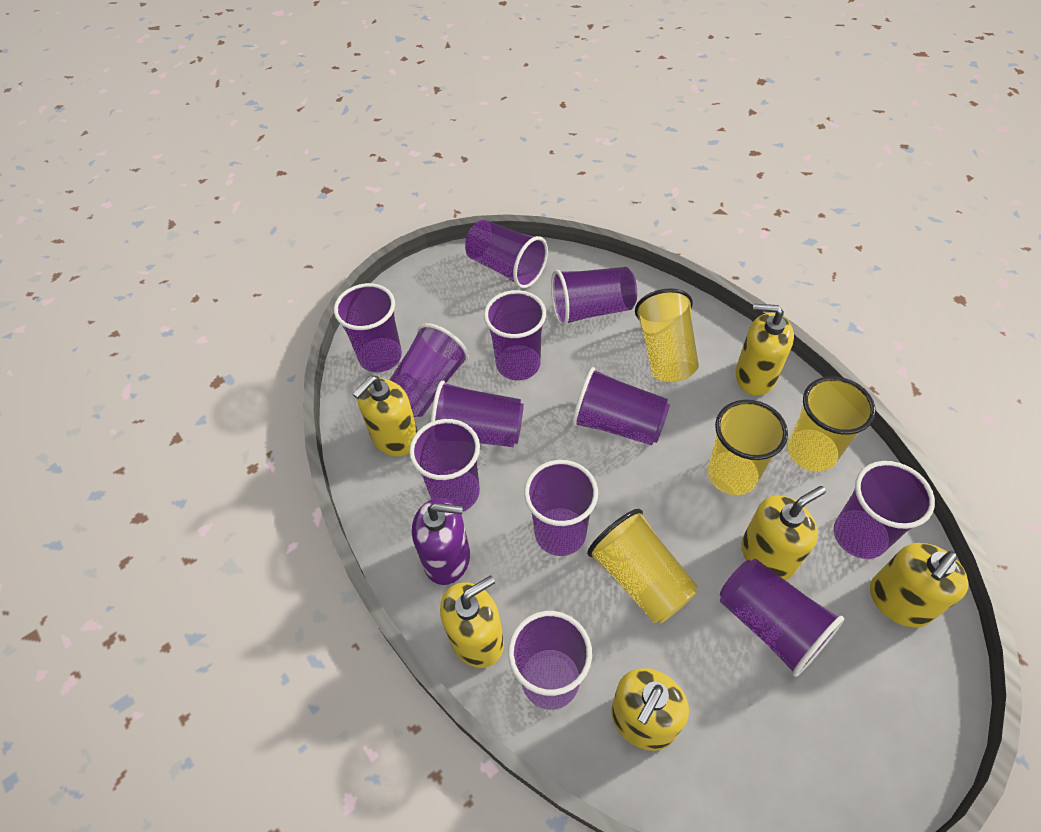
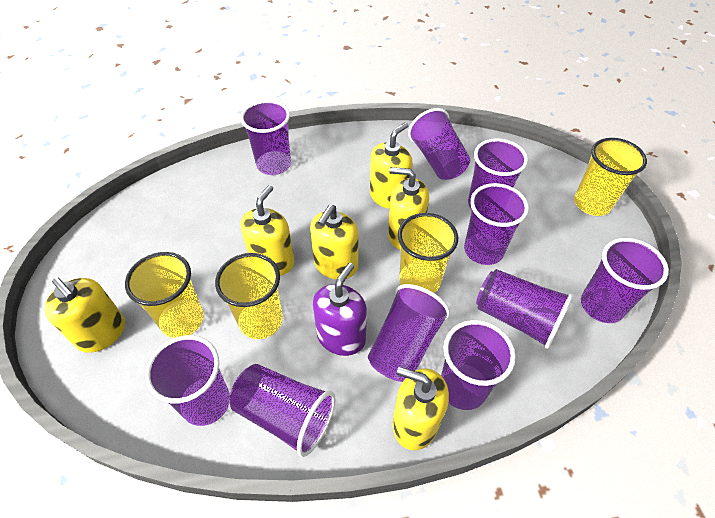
purple cup: [334,283,402,372] [390,323,469,417] [409,419,480,512] [431,381,524,447] [465,220,548,289] [484,290,546,380] [508,611,592,710] [524,460,598,556] [551,267,637,326] [572,367,670,445] [720,559,844,677] [834,461,935,559] = 12 -> [145,335,230,426] [230,364,335,457] [240,100,291,175] [368,284,450,382] [408,108,470,180] [441,320,516,410] [464,183,529,265] [468,138,528,208] [476,269,573,349] [581,238,669,323] = 10

